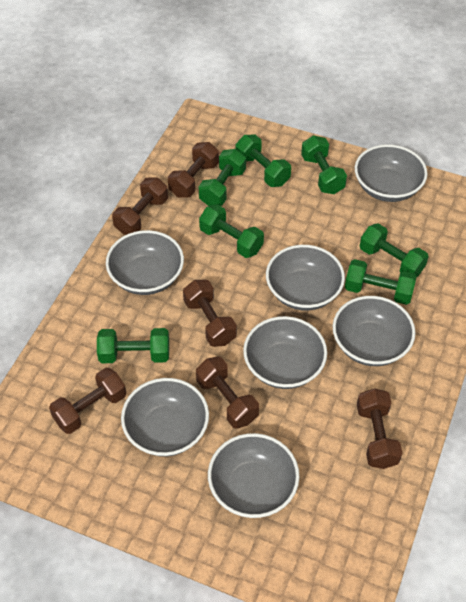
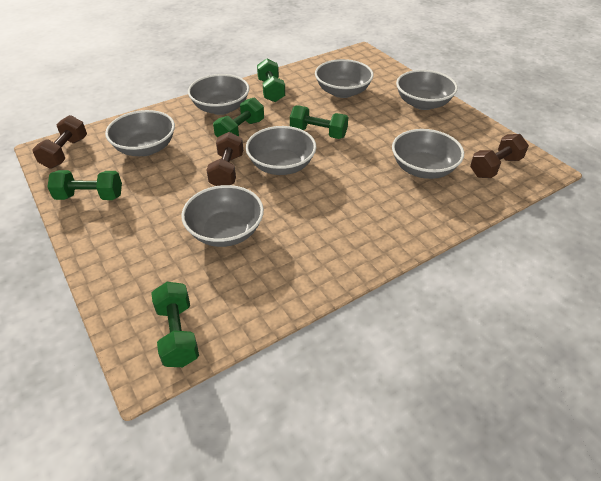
brown dumbbell: [49,368,126,434] [112,177,168,235] [168,142,219,198] [183,280,237,347] [196,356,259,429] [357,388,402,469] = 6 -> [32,115,87,169] [207,132,243,186] [470,134,529,178] = 3
green dumbbell: [97,328,169,363] [199,149,246,206] [199,204,264,258] [235,135,291,187] [301,135,347,194] [345,259,417,305] [360,223,429,277] = 7 -> [47,170,122,200] [151,282,199,367] [213,98,264,137] [257,59,285,102] [290,106,348,139] = 5

